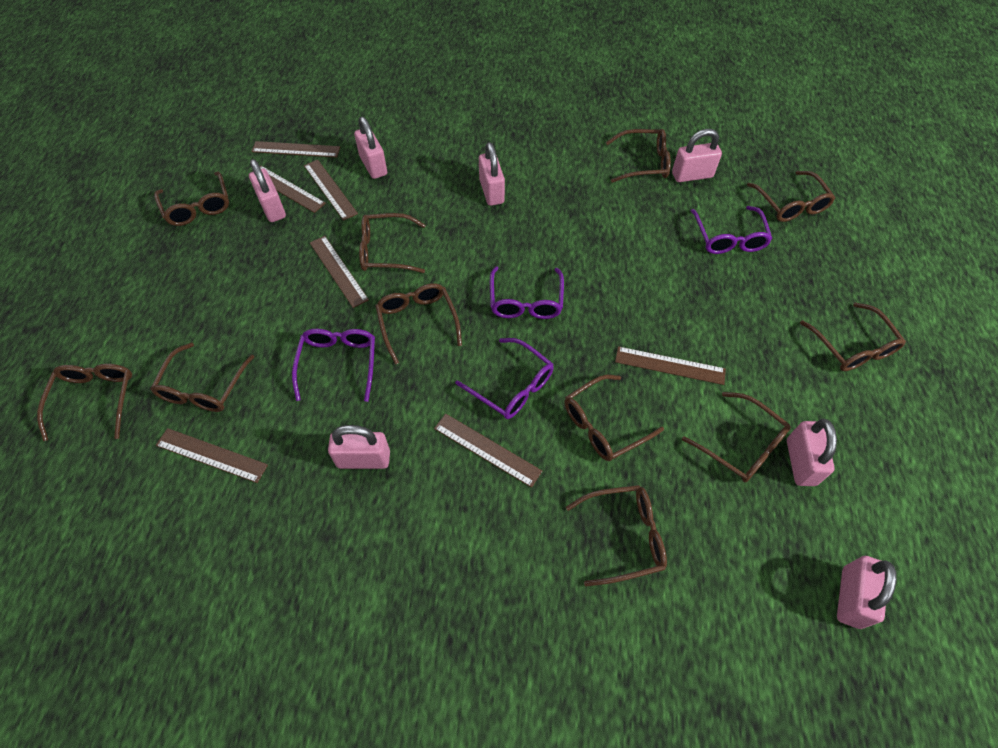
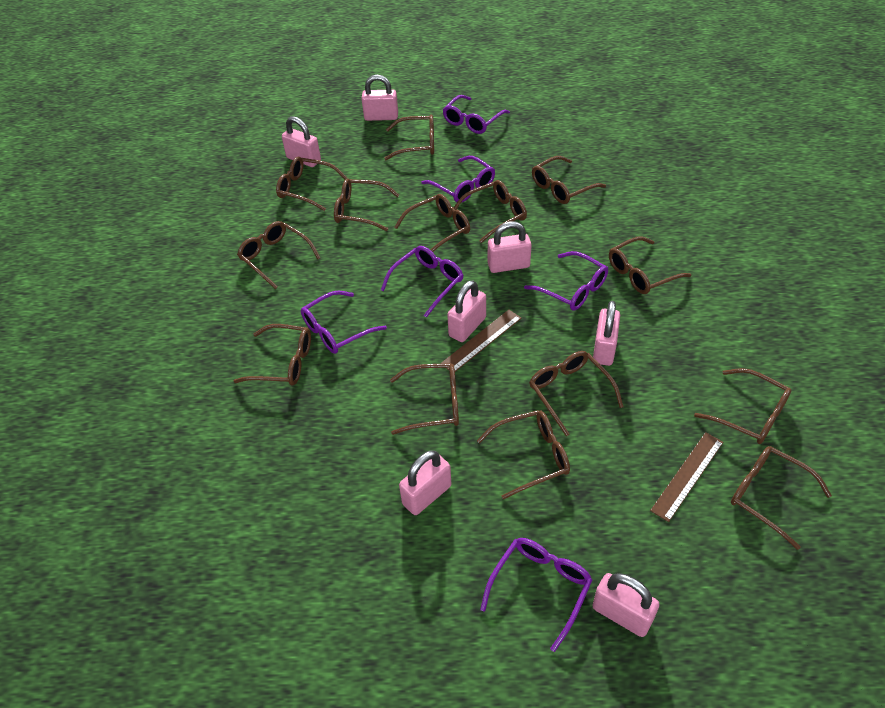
brown glasses: [37,364,132,441] [150,342,254,412] [154,171,229,226] [359,213,426,273] [376,283,462,365] [565,375,664,461] [566,485,667,586] [606,129,671,183] [682,392,791,482] [747,171,835,222] [800,302,906,371] = 11 -> [234,324,311,386] [237,221,320,289] [276,157,347,211] [334,178,399,231] [384,115,434,160] [390,363,459,435] [394,194,470,252] [454,180,527,243] [477,410,570,499] [529,351,624,436] [532,156,606,204] [609,237,692,294] [694,368,792,444] [731,446,832,550] = 14
brown ruler: [156,428,268,483] [251,141,340,157] [260,166,326,213] [304,160,358,221] [310,236,369,308] [434,414,542,488] [615,346,726,385] = 7 -> [441,310,521,372] [650,432,723,522] = 2
purple glasses: [292,329,375,402] [455,338,554,419] [490,267,564,319] [691,206,772,254] = 4 -> [301,291,387,354] [381,246,464,318] [421,156,495,203] [443,95,510,134] [480,538,592,652] [524,251,608,311] = 6

